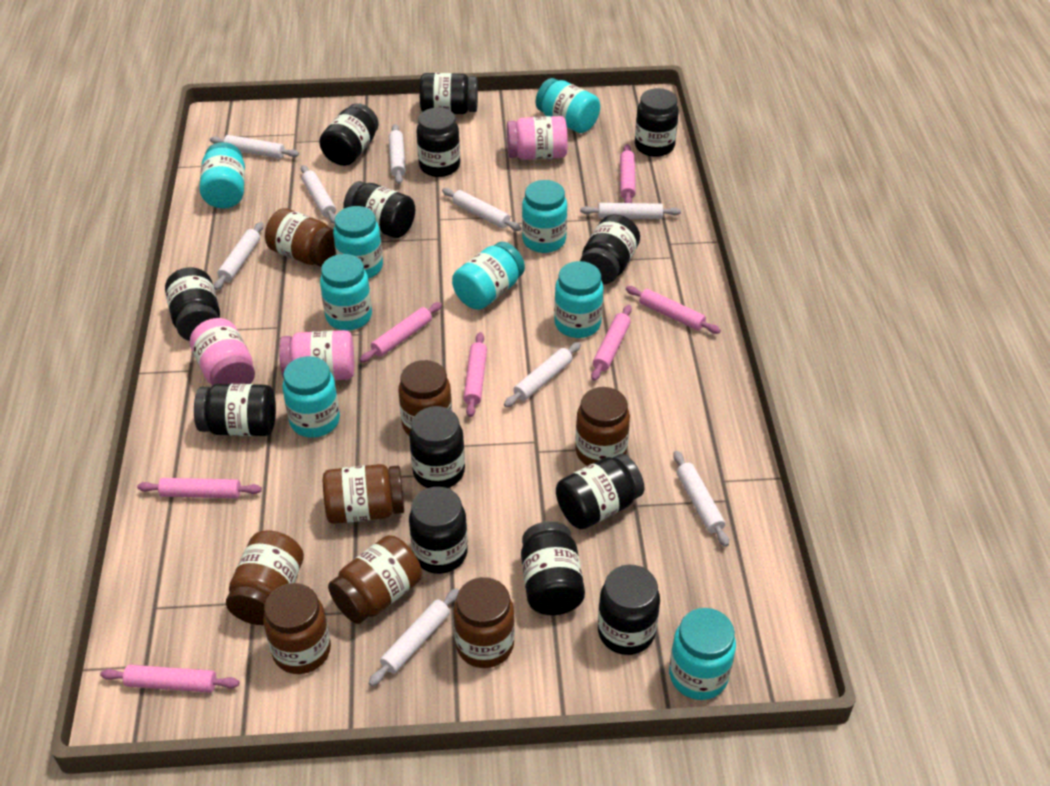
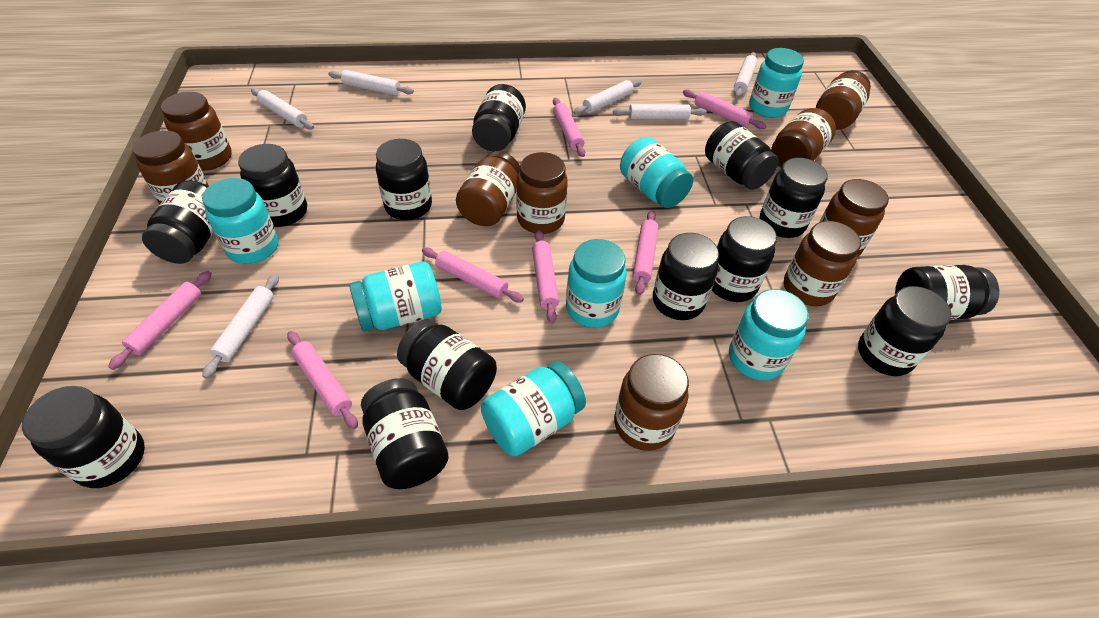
brown jar: [226,530,304,625] [263,583,331,674] [265,208,336,267] [323,464,404,524] [328,535,422,624] [399,360,452,436] [453,577,515,668] [575,387,630,466] = 8 -> [132,130,209,204] [161,92,232,171] [456,151,520,226] [517,152,568,234] [614,354,689,451] [771,108,836,168] [784,221,861,306] [816,70,871,130] [820,179,889,256] = 9
pink jar: [190,318,255,386] [279,330,354,381] [507,116,568,160] = 3 -> none = 0
turquoise jar: [200,142,245,208] [282,356,340,438] [320,254,372,331] [333,206,383,279] [452,242,525,310] [522,180,567,253] [536,78,600,133] [554,261,604,338] [669,608,736,700] = 9 -> [202,178,278,264] [349,261,442,332] [481,361,586,457] [566,239,627,328] [620,137,693,208] [729,289,809,380] [749,48,804,118] = 7
white rolling pin: [210,135,299,159] [214,222,263,290] [301,165,336,224] [369,588,459,686] [389,124,406,184] [442,188,521,231] [504,342,581,407] [580,203,681,219] [673,451,729,547] = 9 -> [202,274,279,379] [251,88,314,130] [328,70,414,95] [573,79,642,115] [613,104,706,120] [734,52,757,98] = 6

